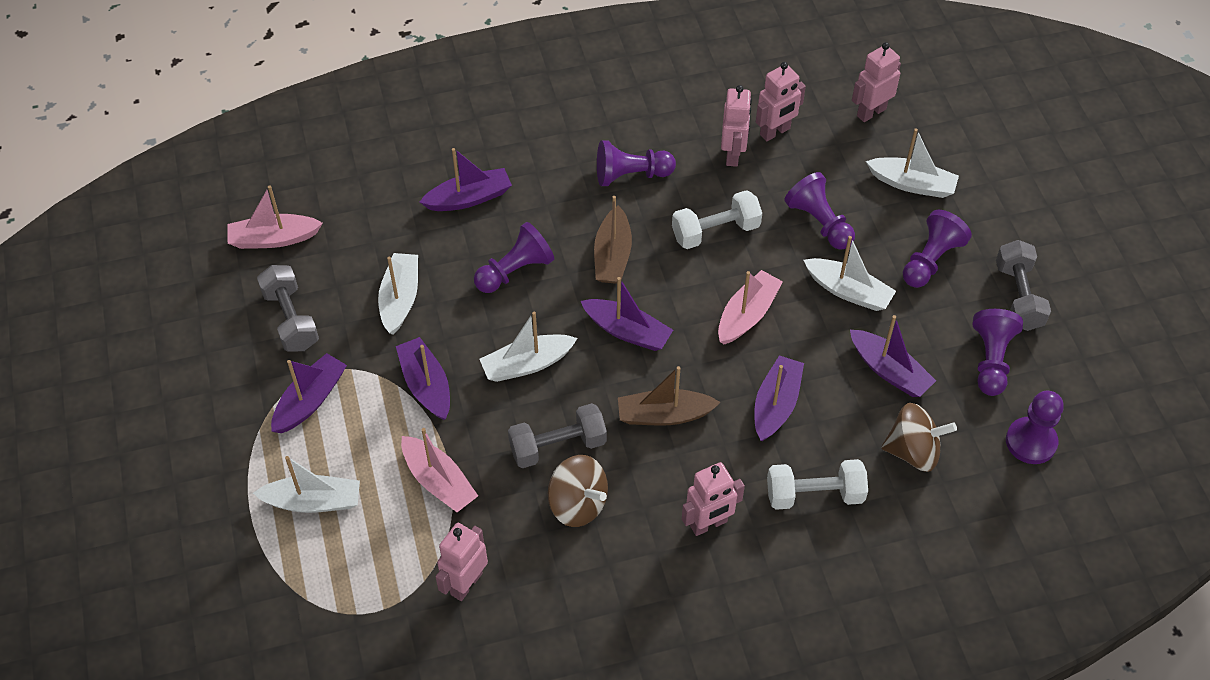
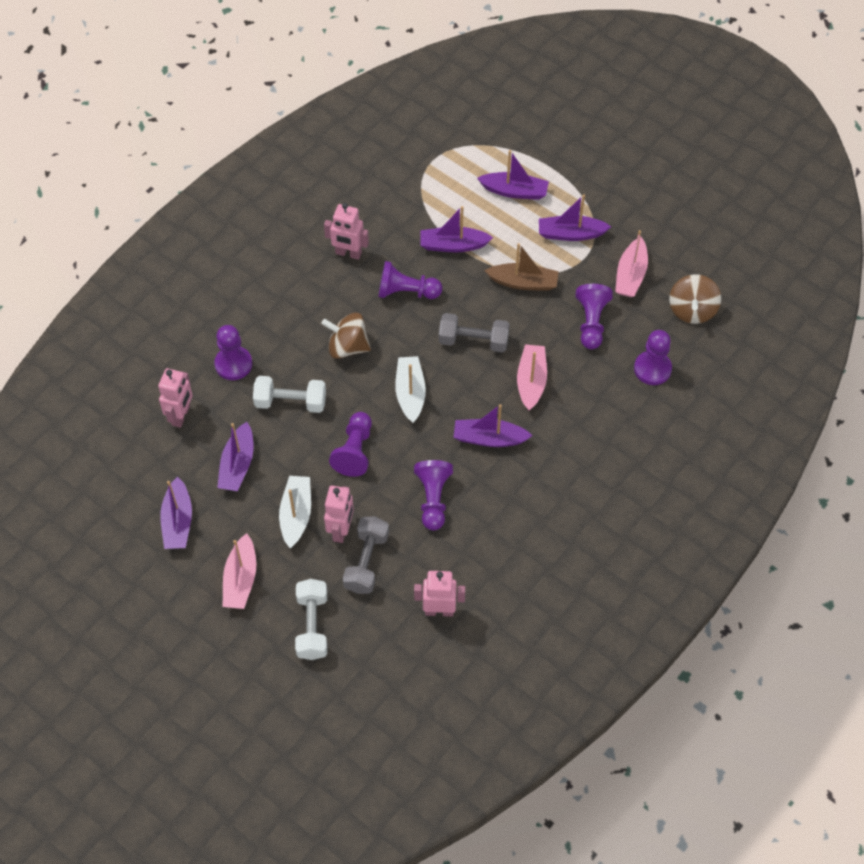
brown boat: [594,196,632,284] [618,366,721,426] = 2 -> [484,243,559,291] = 1
grey dumbbell: [257,265,319,352] [508,403,607,468] [996,240,1051,331] = 3 -> [343,516,389,594] [439,313,510,352] = 2
pink robot: [435,523,488,601] [682,462,745,536] [721,85,752,167] [756,62,806,141] [852,42,901,122] = 5 -> [158,368,193,428] [324,203,369,260] [324,486,354,543] [414,571,465,617] = 4
white boat: [253,456,360,513] [378,253,418,335] [480,312,577,382] [803,236,896,311] [866,128,959,198] = 5 -> [279,476,311,548] [395,356,426,423] = 2

